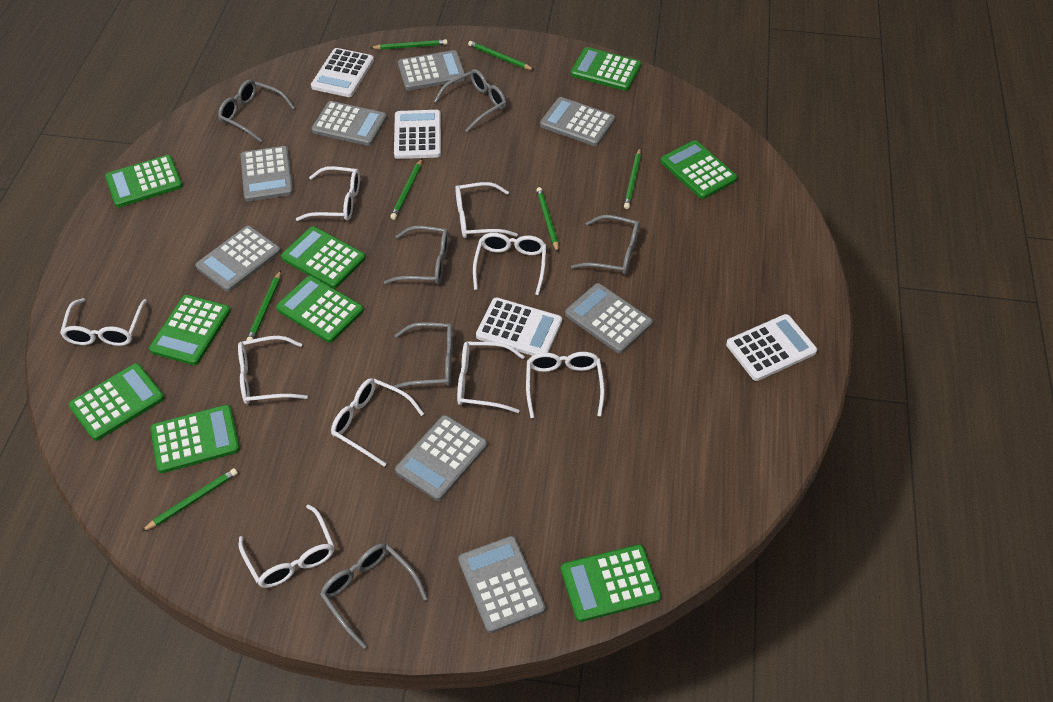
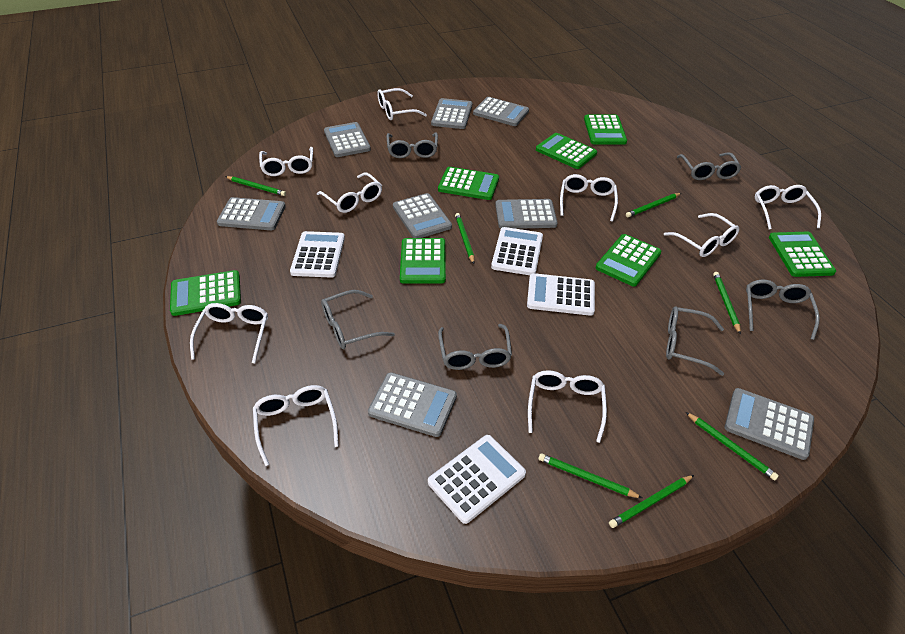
green calculator: [69,363,165,441] [105,155,183,207] [149,295,231,365] [151,405,240,473] [276,276,364,343] [281,226,366,289] [561,544,661,622] [571,47,641,91] [661,140,737,199] = 9 -> [170,270,241,316] [400,238,446,284] [438,167,499,200] [536,133,597,169] [584,115,627,145] [596,234,661,287] [769,232,836,277] = 7

